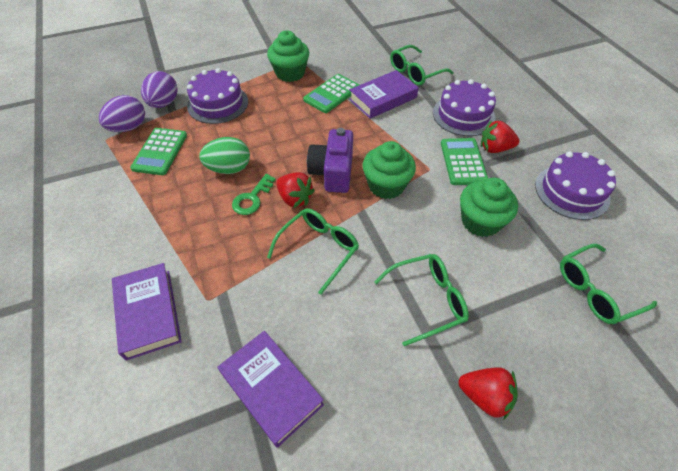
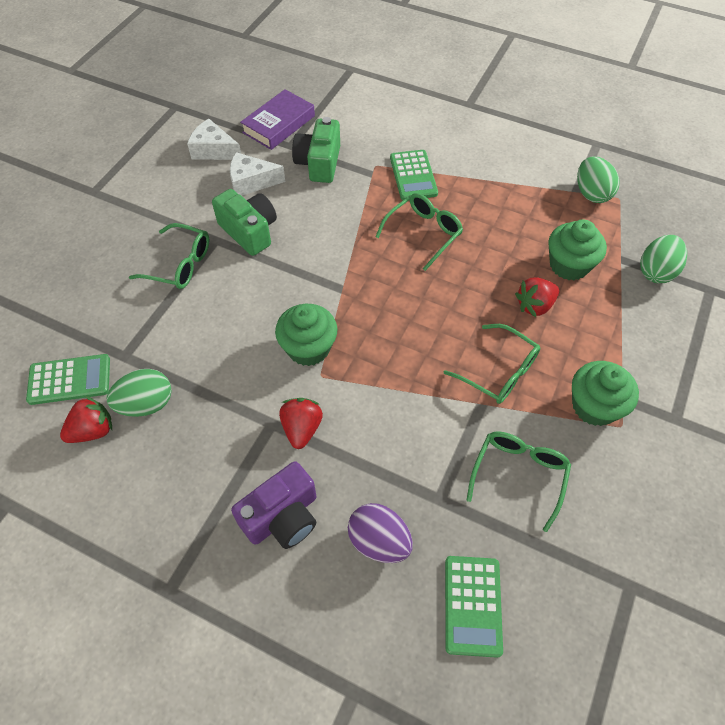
green camera: none = 0 -> [212,189,277,256] [292,117,340,183] = 2
green egg: [199,137,250,174] = 1 -> [106,369,172,417] [577,156,620,203] [640,235,687,283] = 3
green key: [232,174,276,215] = 1 -> none = 0
purple book: [112,263,182,361] [218,331,324,448] [349,70,419,119] = 3 -> [240,89,315,150] = 1
purple cake: [187,68,248,124] [433,79,496,136] [535,152,616,220] = 3 -> none = 0
purple egg: [99,95,145,132] [141,71,178,108] = 2 -> [348,503,413,563] = 1
white cheese: none = 0 -> [187,119,241,160] [230,152,285,196] = 2

